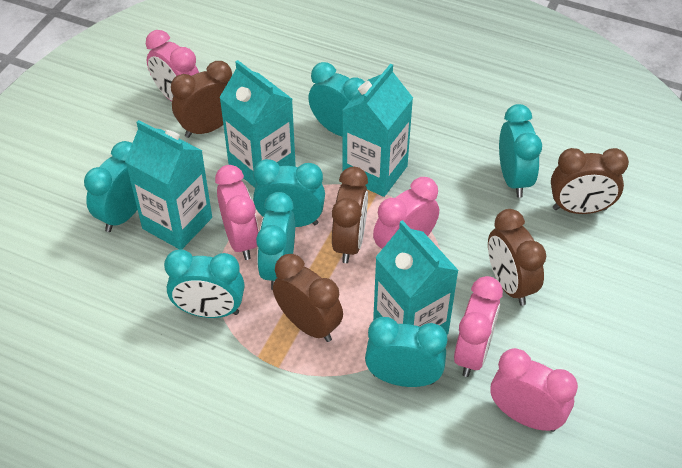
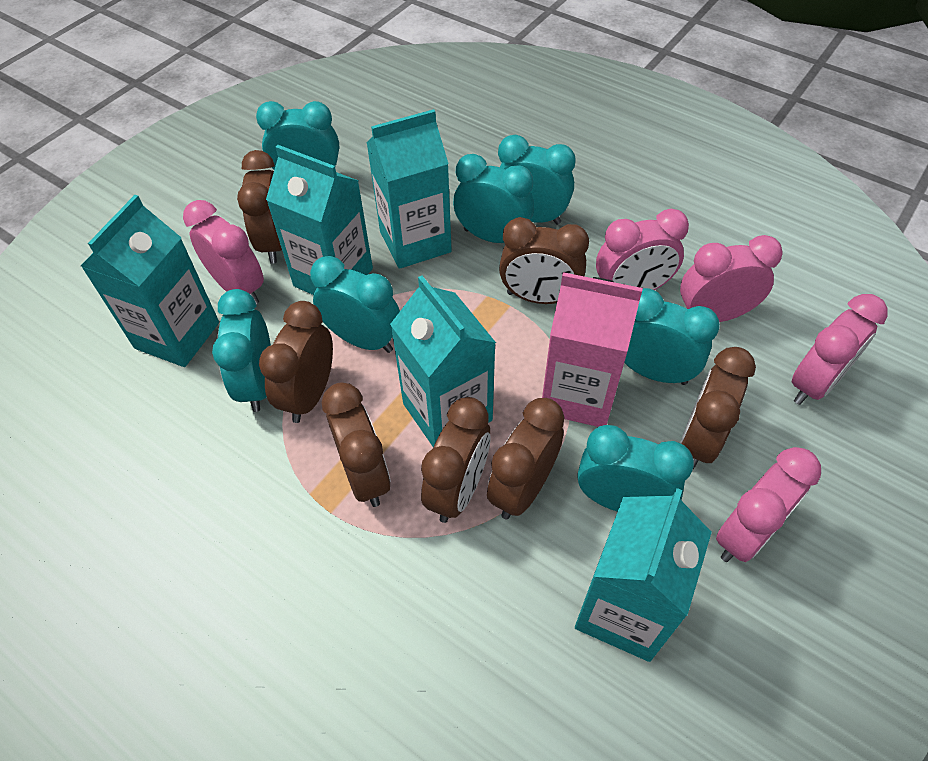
brown clock: [171,61,232,138] [273,254,343,342] [332,167,368,263] [488,209,546,306] [551,148,629,214] = 5 -> [237,150,282,264] [259,301,333,423] [322,382,391,507] [421,397,491,523] [487,398,565,519] [499,217,589,304] [680,347,756,469] = 7
pink carton: none = 0 -> [542,272,643,427] = 1
turquoise carton: [125,120,212,250] [219,60,296,188] [342,64,413,197] [373,220,459,335] = 4 -> [81,195,219,367] [266,145,373,295] [366,109,452,269] [390,276,496,447] [575,488,712,662] = 5

